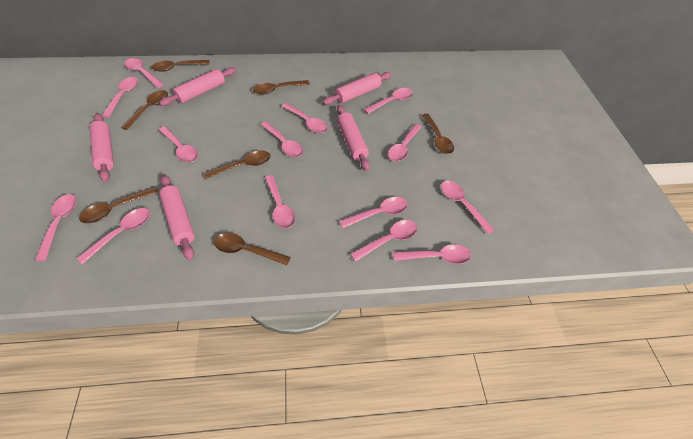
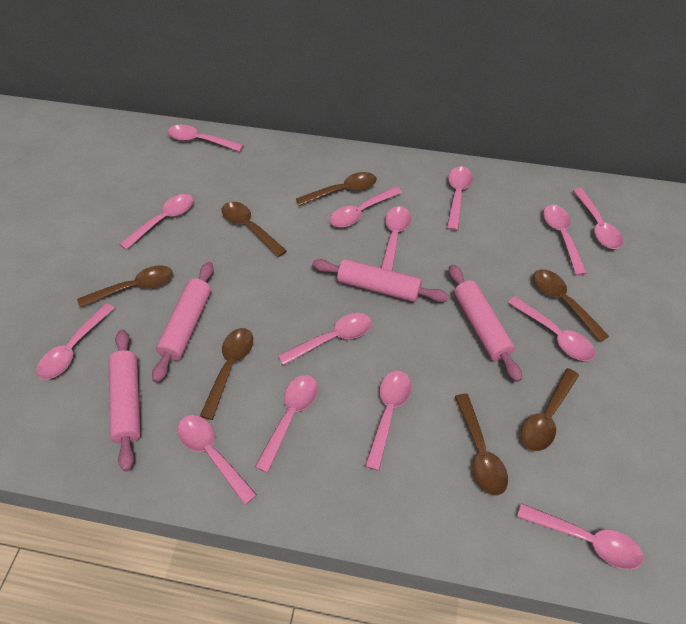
pink rolling pin: [90,113,114,182] [159,67,236,106] [159,175,195,260] [323,72,392,105] [337,105,370,171] = 5 -> [109,329,141,472] [152,262,214,383] [312,259,449,302] [449,265,522,382] = 4

